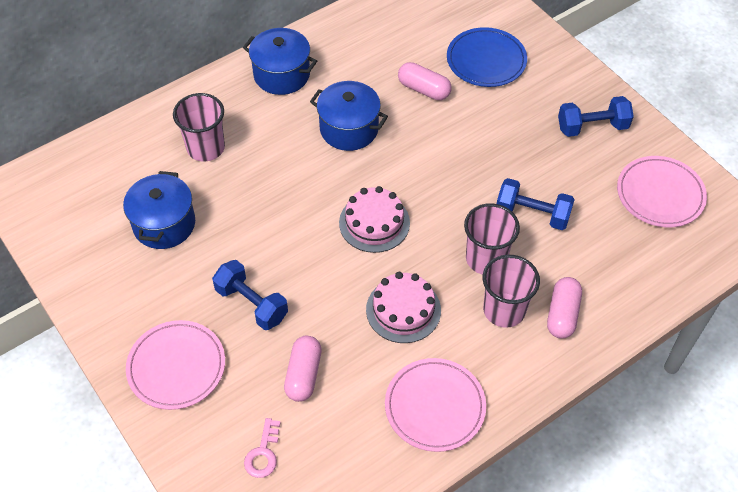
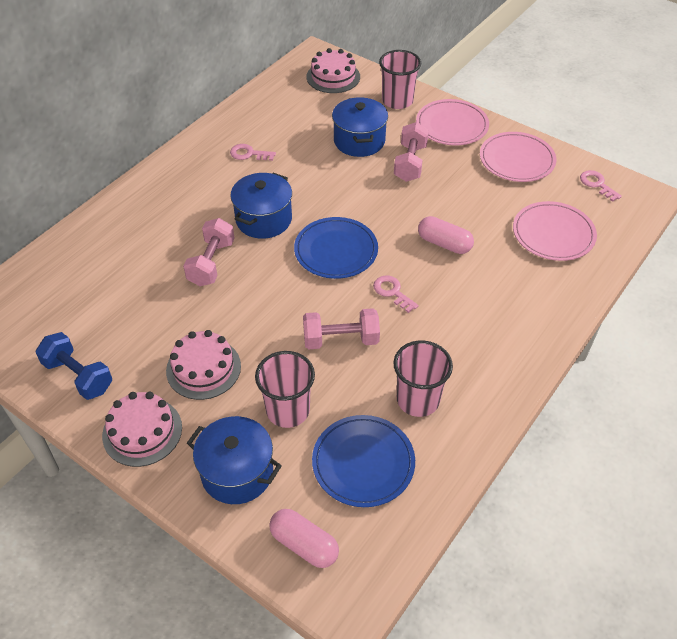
blue dumbbell: [212,260,288,330] [497,178,575,230] [558,96,634,137] = 3 -> [36,332,112,400] = 1
blue plate: [447,27,527,87] = 1 -> [294,217,378,279] [312,415,415,507] = 2
pink cake: [339,186,410,253] [366,272,441,343] = 2 -> [102,391,182,467] [166,330,241,400] [307,48,360,93] = 3
pink capsule: [284,336,322,402] [398,62,452,100] [547,277,582,339] = 3 -> [269,509,339,568] [418,216,474,254] = 2
pink dumbbell: none = 0 -> [183,218,235,286] [303,308,380,349] [394,122,429,182] = 3
pink key: [244,418,281,478] = 1 -> [230,144,276,161] [373,275,418,313] [580,170,622,202] = 3

